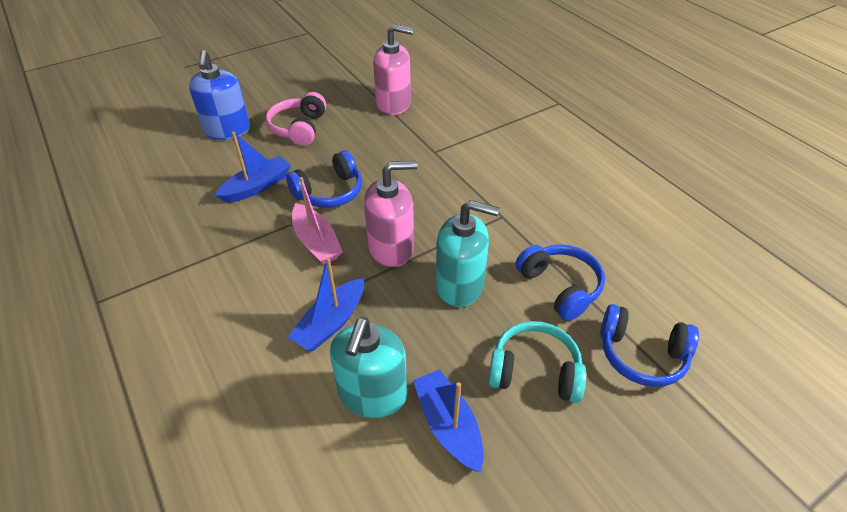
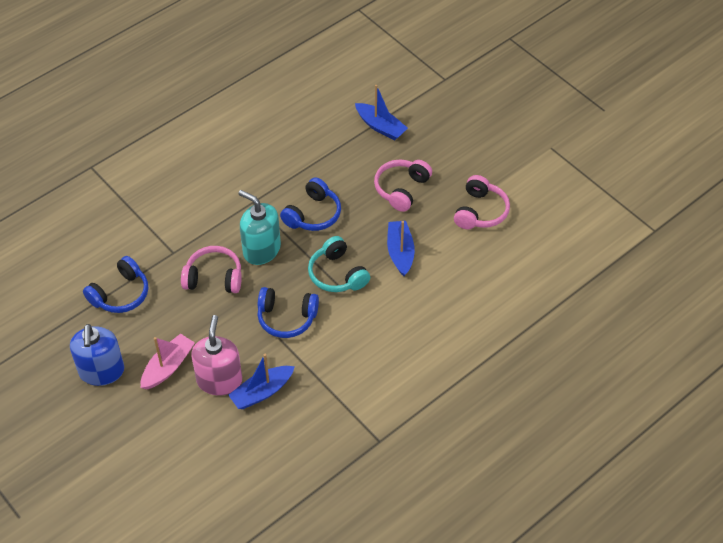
pink headphones: [265,92,326,146] = 1 -> [181,246,242,293] [374,159,432,212] [454,175,510,229] = 3
pink soap dispenser: [364,161,418,267] [373,24,414,115] = 2 -> [191,315,242,395] = 1
turquoise soap dispenser: [330,317,407,418] [436,200,499,307] = 2 -> [238,190,281,265] = 1

